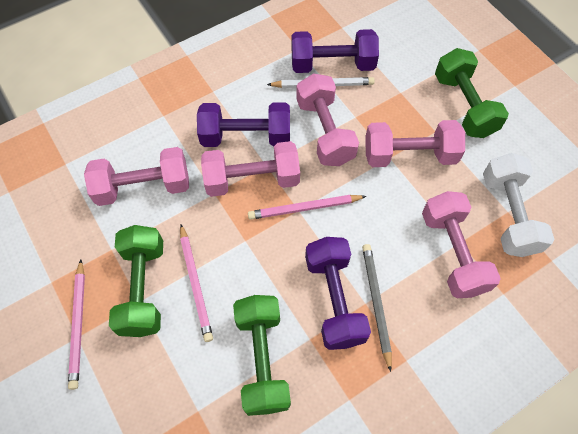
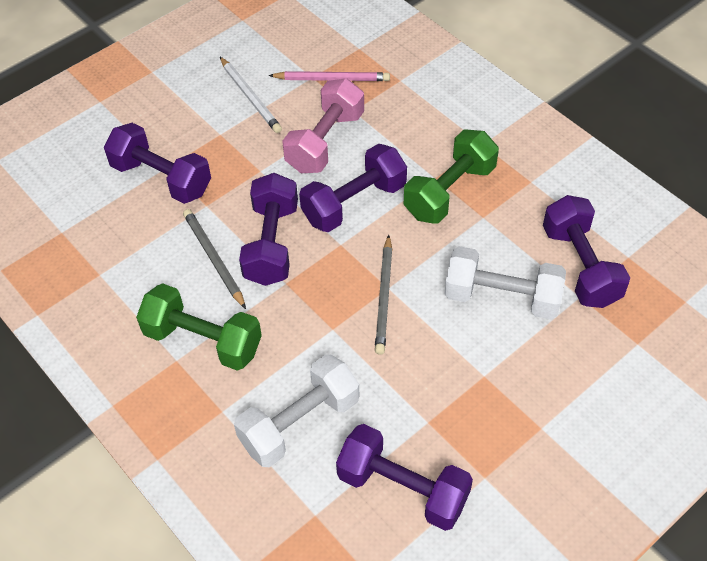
green dumbbell: [109,225,163,337] [233,295,291,416] [435,48,509,138] = 3 -> [136,283,262,371] [404,129,499,224] = 2
grey pencil: [362,244,392,372] = 1 -> [183,209,246,309] [375,235,392,355] = 2
pink dumbbell: [84,147,189,206] [201,141,300,197] [296,73,359,166] [365,120,465,167] [422,191,501,298] = 5 -> [282,79,364,173] = 1
pink pencil: [68,260,85,390] [180,224,213,342] [248,195,367,220] = 3 -> [268,71,390,81] = 1
purple dumbbell: [197,102,290,147] [291,29,379,73] [305,237,371,350] = 3 -> [104,123,211,204] [239,173,298,286] [299,144,407,232] [336,424,473,531] [543,195,630,308] = 5
white dumbbell: [483,153,554,257] = 1 -> [234,354,359,467] [445,246,566,320] = 2

